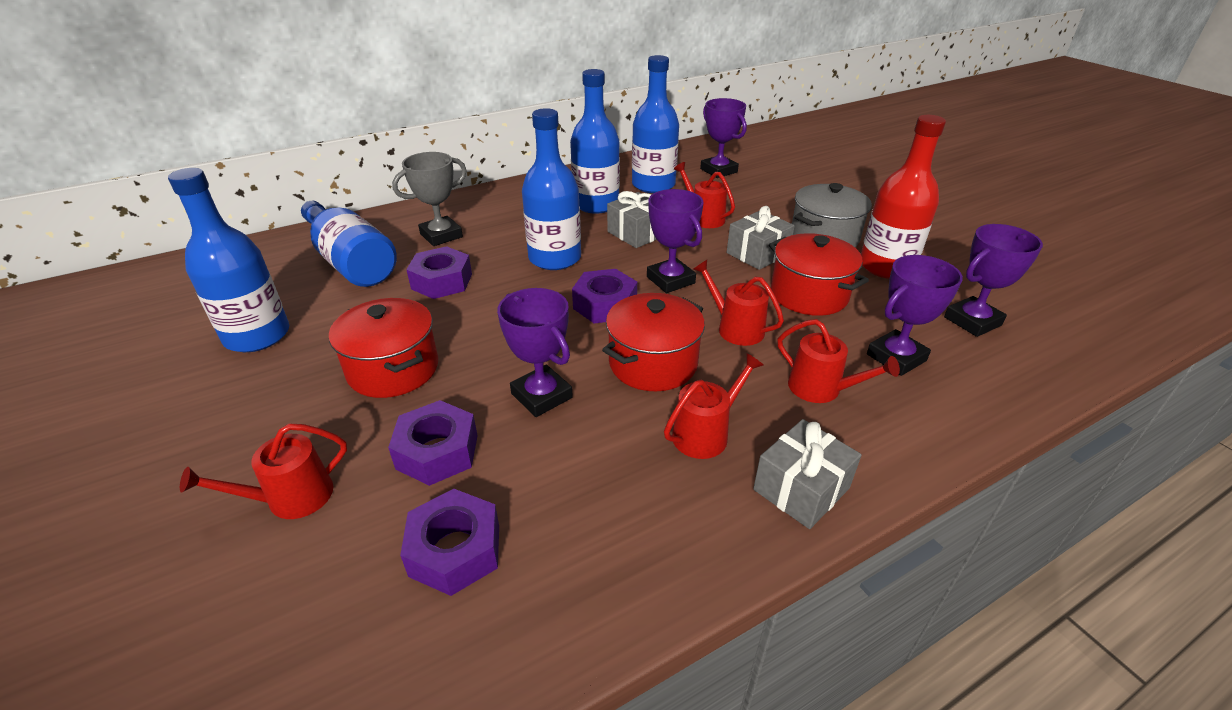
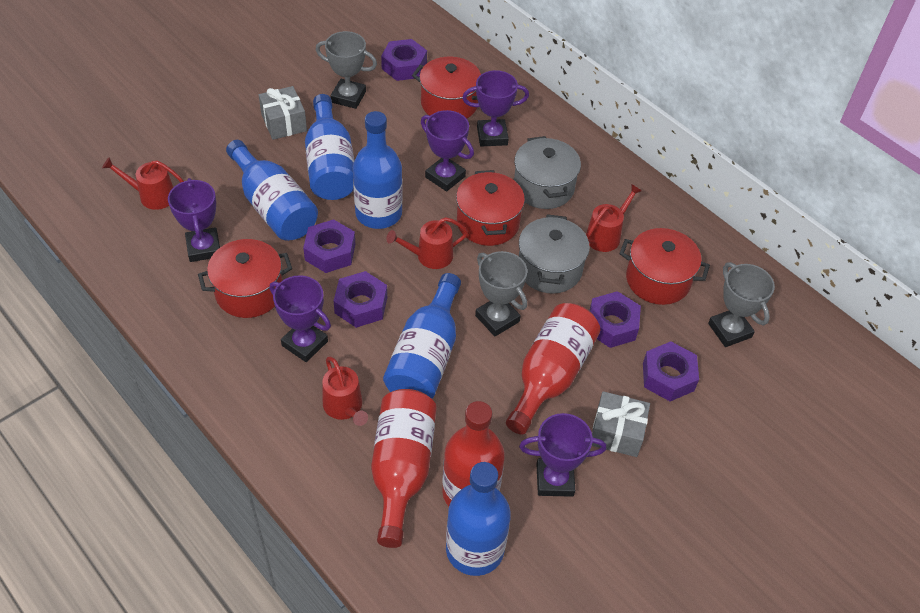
grey gift: [607,191,657,248] [727,206,795,270] [753,419,862,529] = 3 -> [259,86,307,140] [592,391,650,457] = 2
grey pot: [792,183,872,247] = 1 -> [514,136,581,209] [519,214,590,294] = 2
grey trophy: [392,152,467,246] = 1 -> [316,31,377,109] [475,251,527,336] [708,262,775,347] = 3
purple nut: [388,400,478,486] [400,489,499,596] [406,246,472,299] [572,269,637,323] = 4 -> [303,219,355,273] [334,271,387,328] [381,39,427,81] [589,291,641,348] [643,341,699,401] = 5
red bottle: [861,115,946,279] = 1 -> [371,389,437,548] [442,401,505,506] [506,303,600,435] = 3
red pot: [329,298,438,398] [602,293,705,391] [769,233,869,316] = 3 -> [198,239,292,318] [412,57,481,119] [456,170,525,246] [619,228,710,305] = 4
red watering can: [180,424,347,519] [664,353,764,459] [674,162,735,228] [693,260,784,346] [778,319,900,403] = 5 -> [102,157,184,210] [322,357,368,426] [386,217,468,269] [586,184,642,252] = 4

